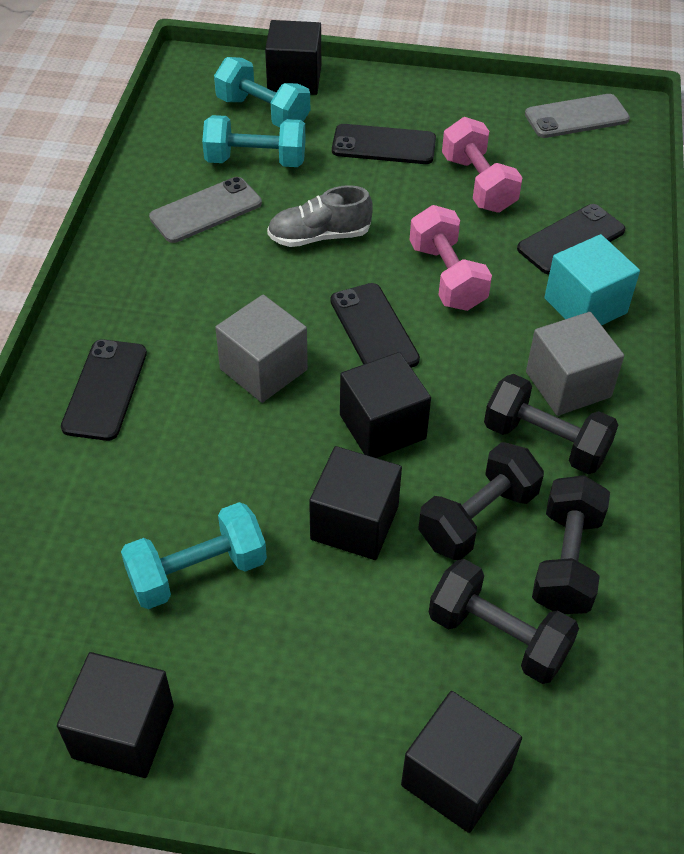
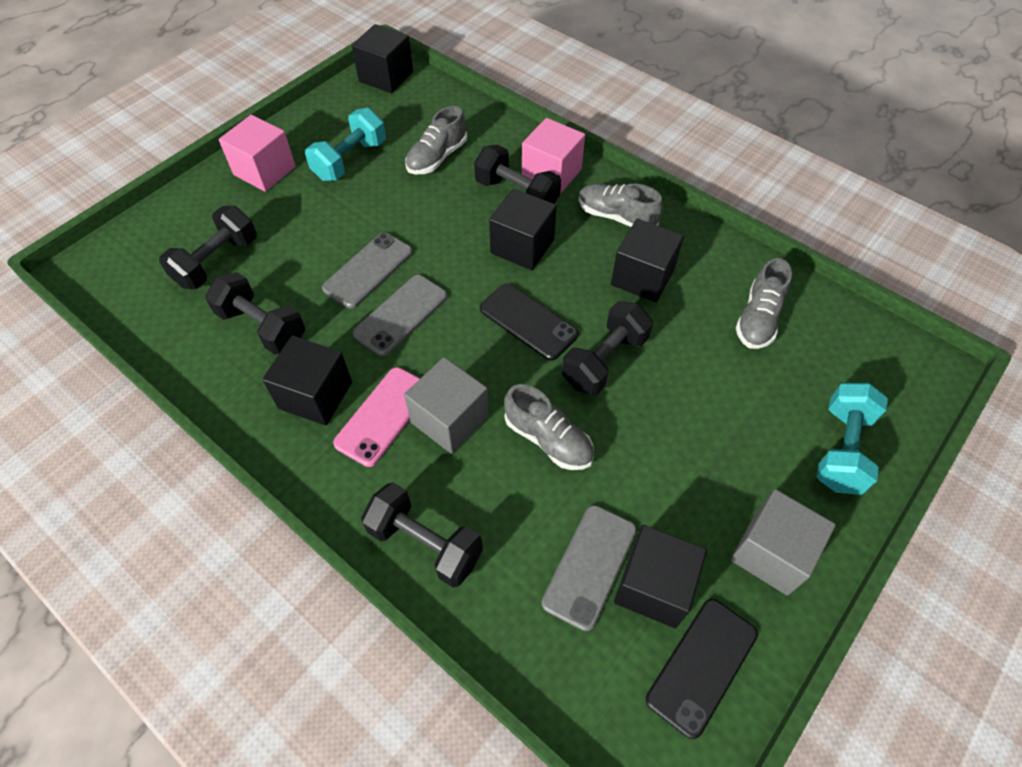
black dumbbell: [418,442,544,560] [429,559,579,684] [484,374,618,474] [532,475,610,614] = 4 -> [159,206,257,289] [205,272,305,355] [361,483,483,587] [474,145,561,204] [562,301,653,395] = 5
black phone: [61,339,147,441] [330,283,420,368] [332,124,436,164] [517,204,625,275] = 4 -> [480,283,579,361] [646,599,758,739] = 2
grey phone: [149,177,262,243] [525,94,630,138] = 2 -> [322,233,413,308] [353,275,447,356] [542,505,637,631] = 3
grey shoe: [267,185,373,247] = 1 -> [405,106,467,174] [504,384,594,470] [579,183,663,227] [736,258,792,349] = 4
pink cube: none = 0 -> [219,115,296,192] [522,118,585,194] = 2
pink dumbbell: [410,205,492,311] [442,117,523,213] = 2 -> none = 0
pink phone: none = 0 -> [333,367,420,467] = 1
turquoise cube: [544,234,640,325] = 1 -> none = 0
turquoise dumbbell: [121,502,267,609] [202,115,306,167] [214,57,310,127] = 3 -> [305,108,386,181] [816,383,888,495] = 2

